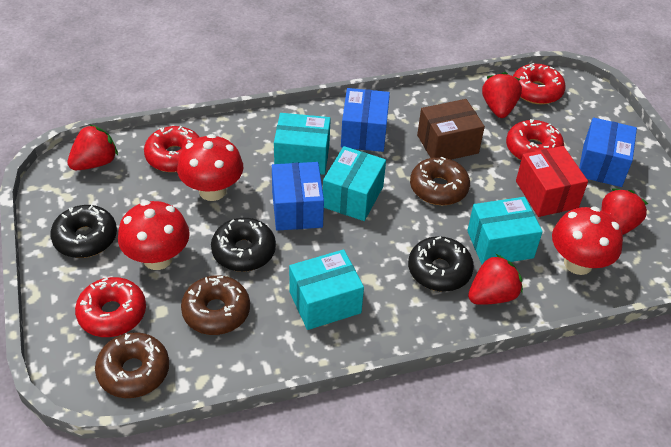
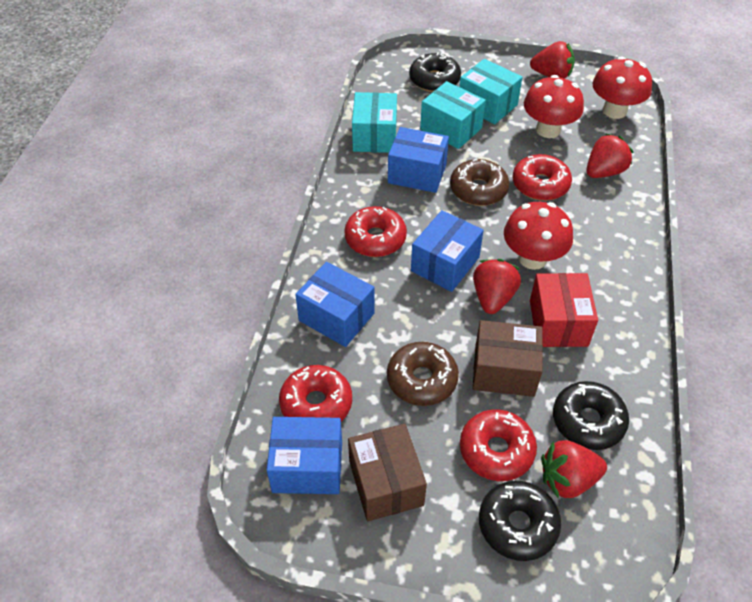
blue box: [272,162,324,231] [341,88,390,152] [579,117,637,187] = 3 -> [267,417,342,494] [295,262,375,347] [388,127,449,193] [411,210,484,292] = 4
brown box: [417,99,485,160] = 1 -> [348,424,427,521] [473,320,543,397] = 2
brown donut: [95,332,169,398] [181,275,250,335] [410,157,470,205] = 3 -> [387,342,459,406] [450,159,510,206] = 2
turquoise box: [274,113,331,175] [289,249,364,330] [323,146,386,221] [467,197,543,264] = 4 -> [352,92,397,153] [420,81,486,149] [459,59,523,124] = 3

